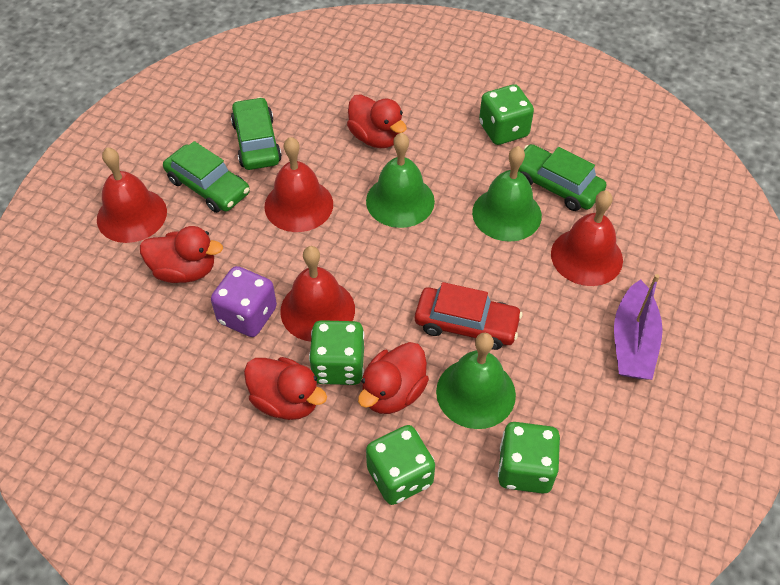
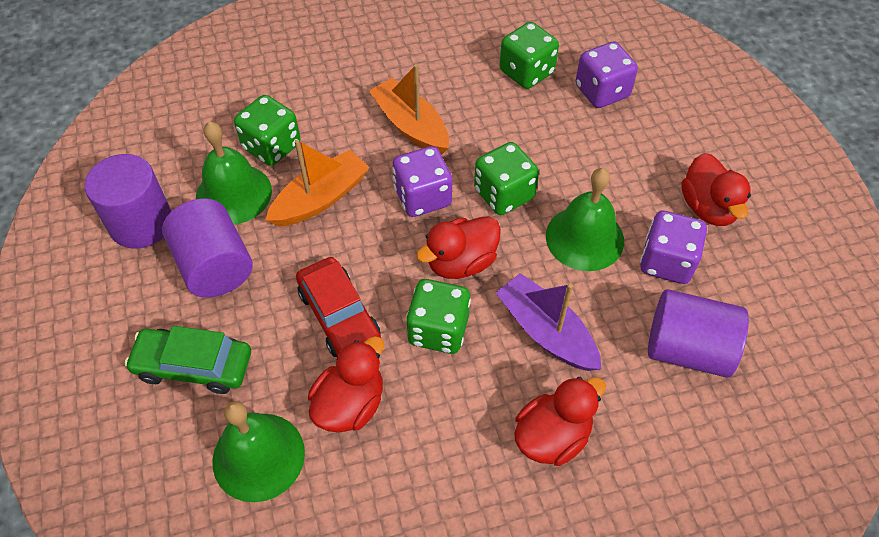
green car: [163,141,250,213] [231,97,282,170] [518,144,606,211] = 3 -> [125,326,251,394] = 1
orange boat: none = 0 -> [266,140,370,227] [369,64,449,155] = 2
purple cylinder: none = 0 -> [85,154,171,249] [162,198,253,298] [648,289,749,377] = 3
purple dice: [211,266,277,337] = 1 -> [392,146,452,217] [576,42,638,108] [640,211,707,284] = 3
red bell: [97,147,167,243] [264,137,333,232] [280,246,355,342] [551,190,623,286] = 4 -> none = 0

